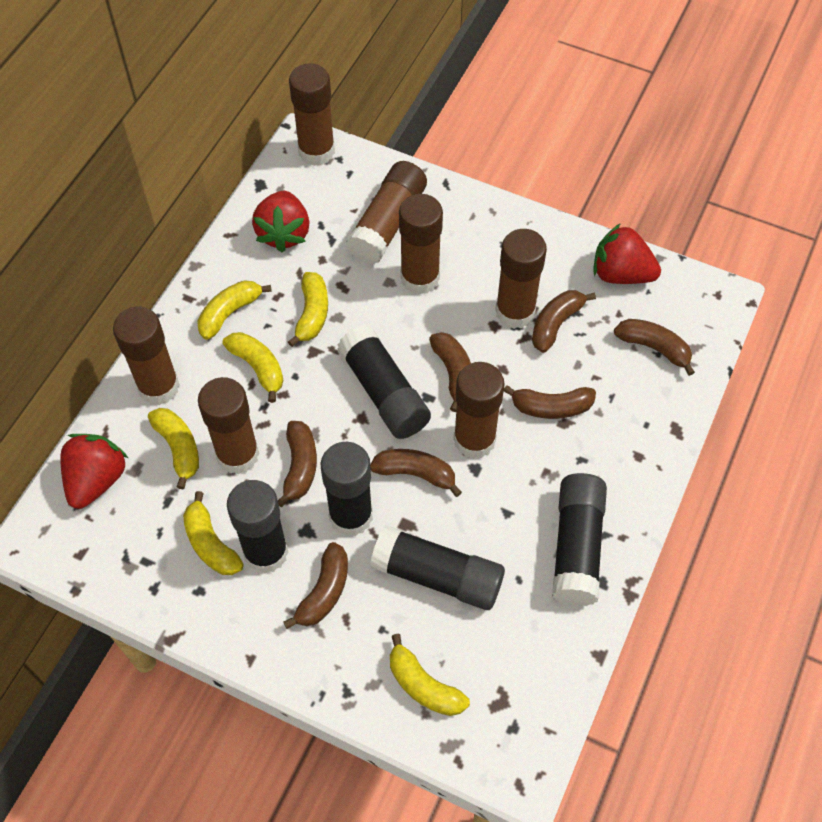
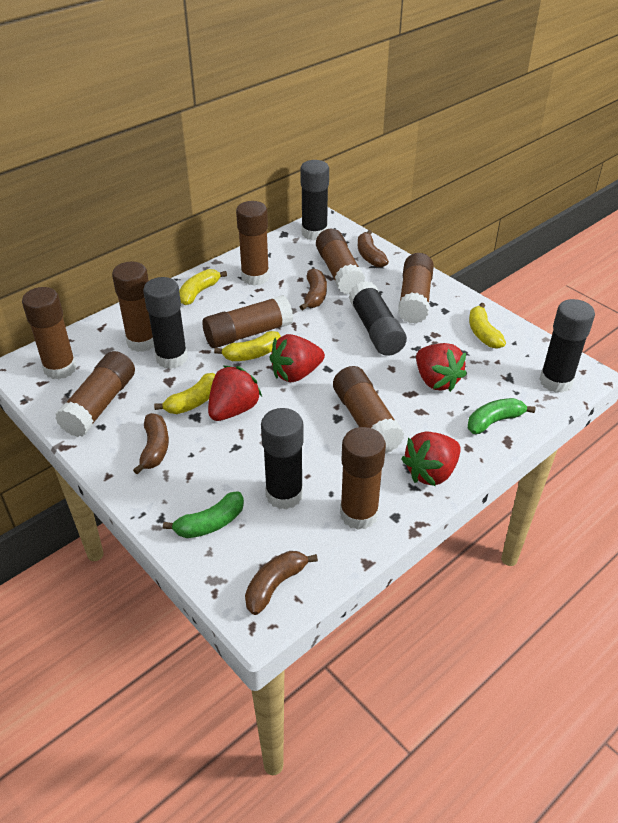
brown banana: [278,421,317,507] [283,542,348,629] [370,449,462,497] [429,332,471,412] [504,385,596,419] [532,290,596,353] [614,319,695,376] = 7 -> [133,413,169,474] [245,551,318,615] [300,268,327,310] [358,230,389,267] = 4
brown glue stick: [113,307,180,405] [198,377,259,474] [289,63,335,166] [345,161,427,264] [399,194,443,295] [453,362,504,459] [495,229,547,329] = 7 -> [22,287,77,379] [55,351,135,437] [112,262,154,352] [203,295,293,348] [236,201,269,286] [316,229,365,295] [333,366,404,454] [340,427,386,530] [398,253,434,324] = 9
green banana: none = 0 -> [163,491,244,538] [468,398,535,434] = 2
red strawberry: [60,434,128,509] [252,191,310,252] [593,223,661,284] = 3 -> [208,365,262,421] [269,334,325,382] [401,432,461,486] [416,343,467,392] = 4
yellow banana: [148,408,199,489] [183,491,244,575] [197,280,272,340] [223,332,283,403] [288,272,328,347] [390,634,470,716] = 6 -> [154,373,215,414] [179,269,227,305] [214,331,281,361] [469,303,506,349] = 4

